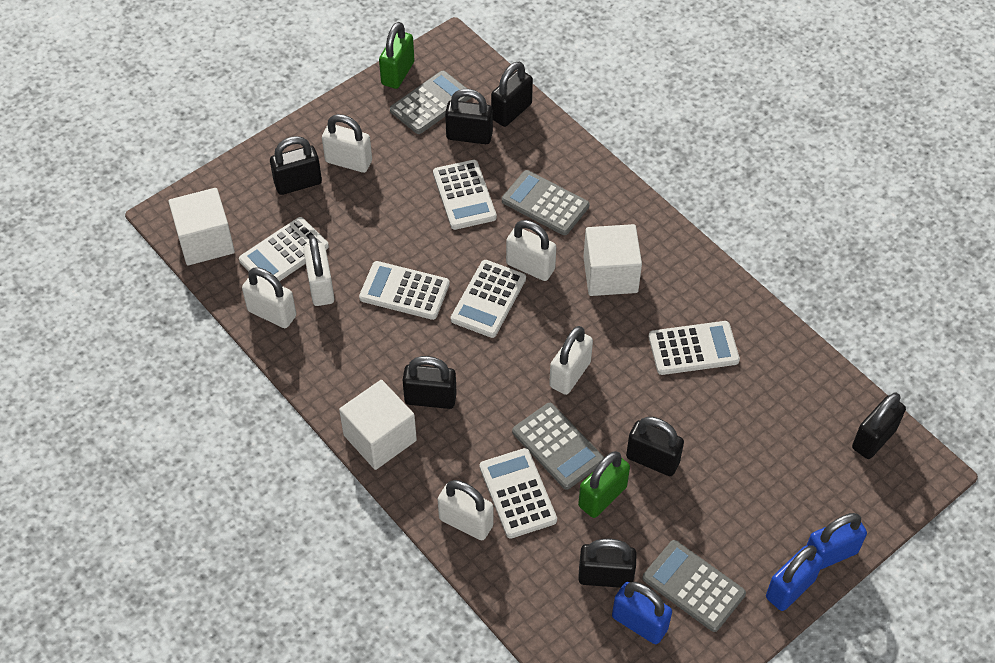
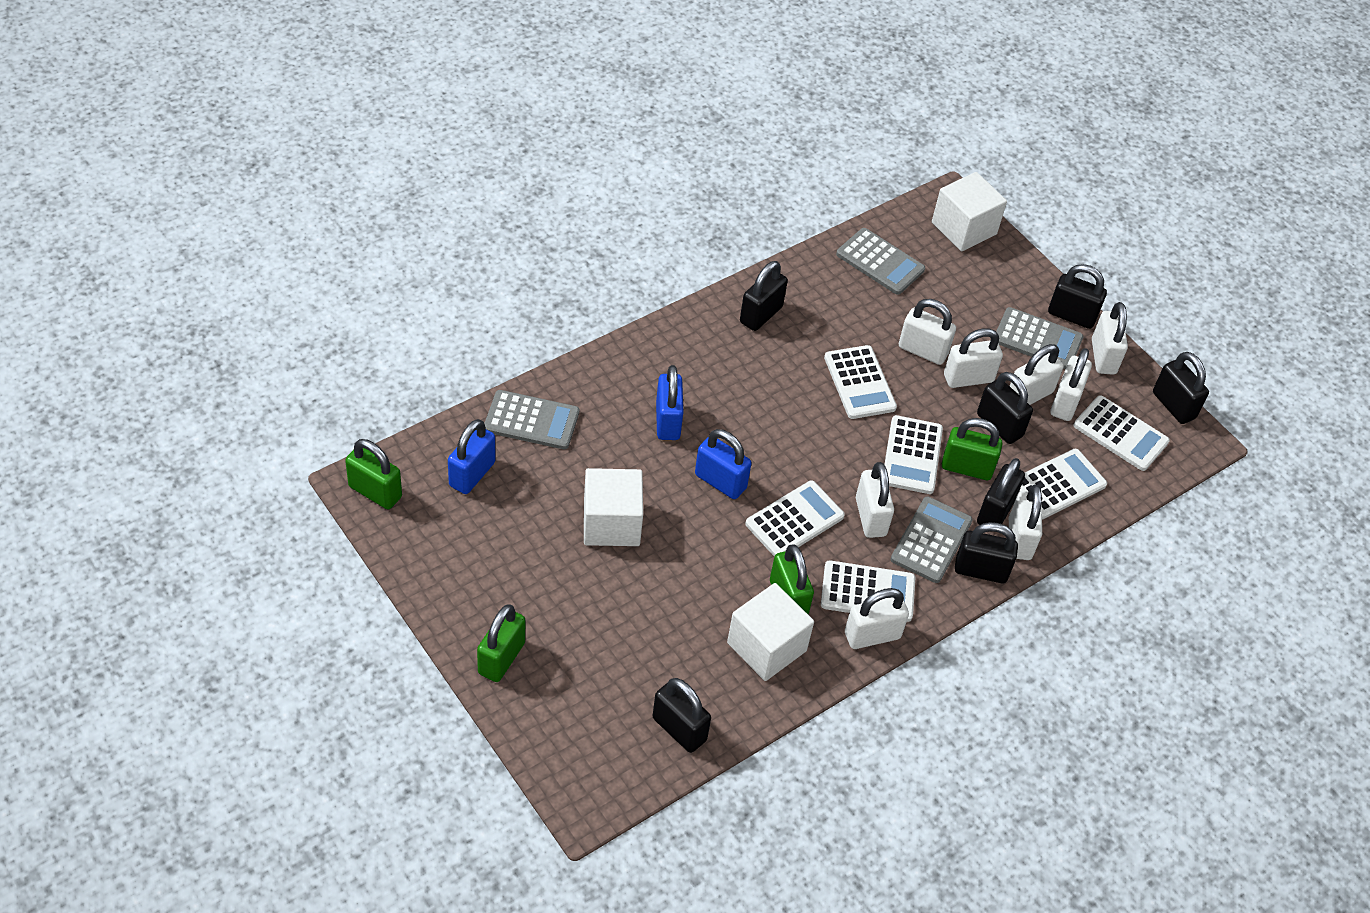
green padlock: [379,22,415,89] [578,451,630,518] = 2 -> [345,439,402,509] [477,604,525,682] [770,544,814,615] [942,418,1002,480] = 4
white padlock: [242,268,296,328] [303,237,335,306] [322,114,372,173] [438,480,494,540] [506,220,556,281] [549,326,593,395] = 6 -> [845,588,909,649] [856,462,894,538] [899,299,956,365] [944,328,1003,388] [1009,485,1042,560] [1010,344,1064,405] [1050,348,1092,421] [1092,302,1128,375] = 8

